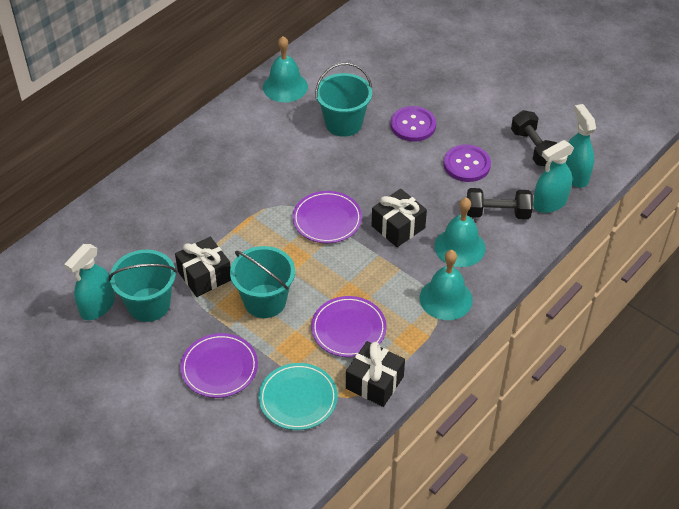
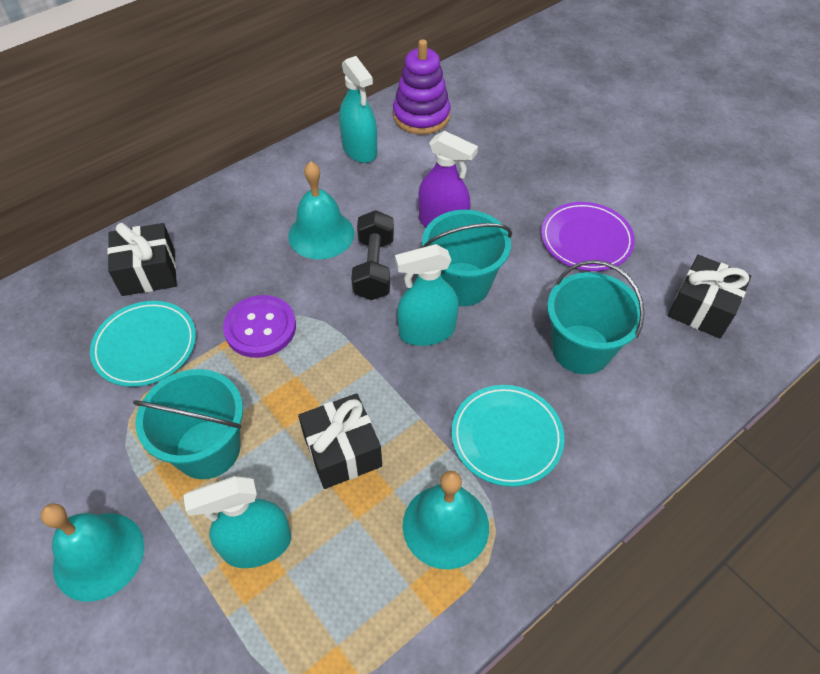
black dumbbell: [467,188,533,219] [511,110,557,166] = 2 -> [351,210,394,300] = 1
purple button: [391,106,436,142] [443,144,491,182] = 2 -> [223,295,296,358] = 1
purple plate: [180,333,258,398] [293,191,362,243] [311,296,387,357] = 3 -> [541,202,635,271] = 1
purple spray bottle: none = 0 -> [418,131,478,227] = 1
purple stacking toy: none = 0 -> [393,39,451,135] = 1
turquoise plate: [259,363,338,430] = 1 -> [90,301,196,387] [451,385,565,487] = 2

